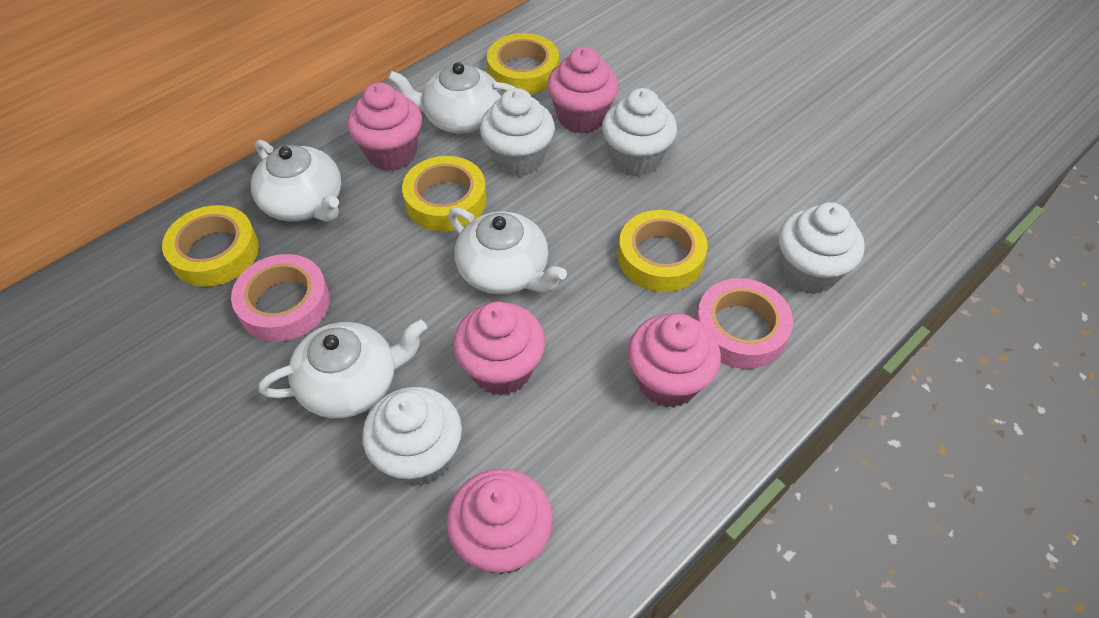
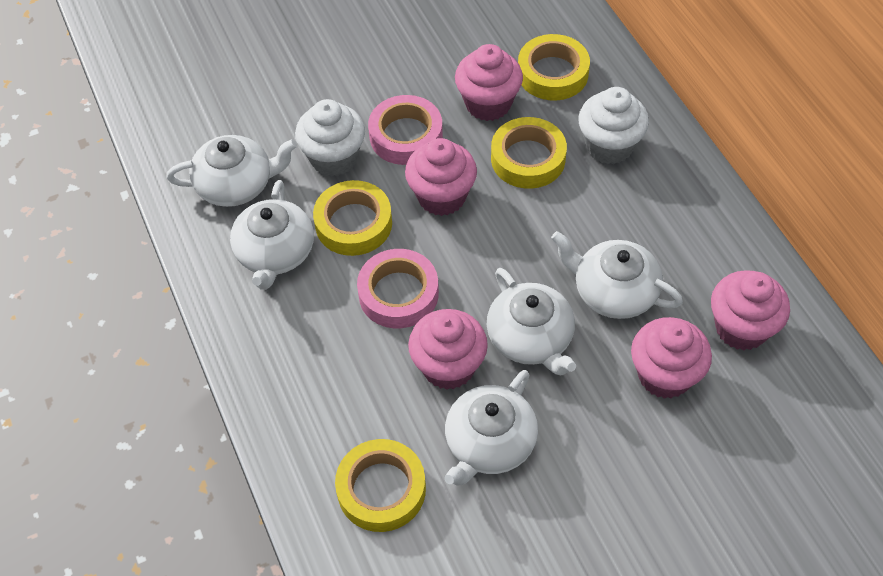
white cupcake: [362,387,462,486] [480,88,555,177] [602,88,677,177] [779,202,865,294] = 4 -> [295,99,365,176] [578,87,649,164] = 2
white teapot: [251,140,341,222] [259,320,427,418] [388,62,516,134] [448,208,567,295] = 4 -> [167,135,297,207] [230,180,314,290] [445,370,538,486] [487,268,576,375] [551,231,683,319] = 5

